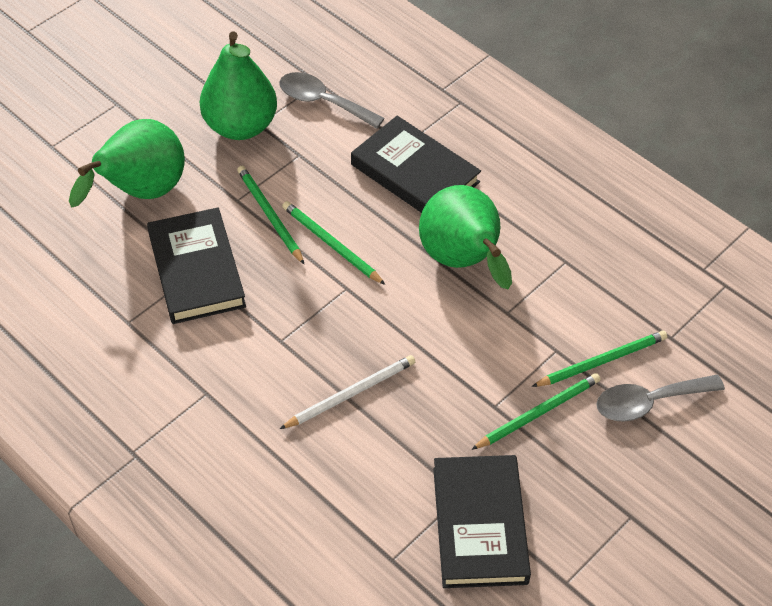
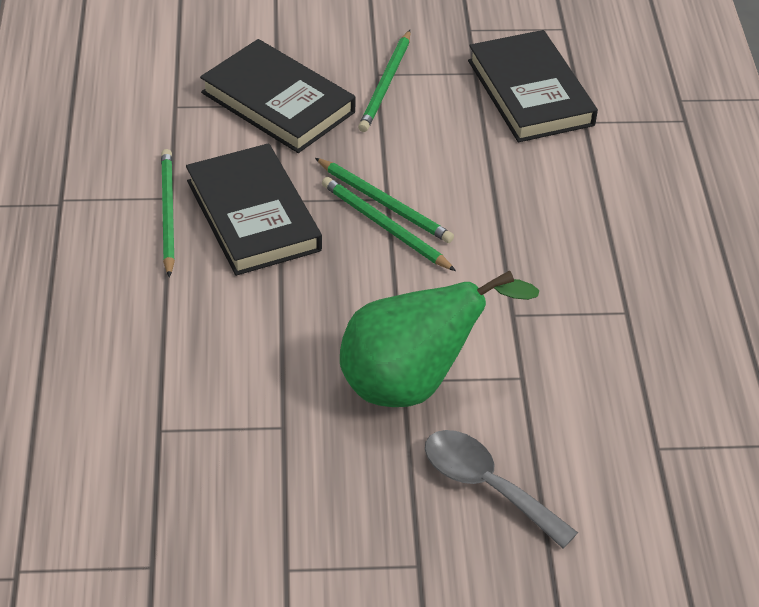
green pear: [69,119,185,207] [200,32,277,140] [419,185,512,289] = 3 -> [340,270,539,407] = 1
grey spoon: [279,72,385,129] [597,375,725,422] = 2 -> [425,430,578,549] = 1
white pencil: [280,355,415,429] = 1 -> none = 0

